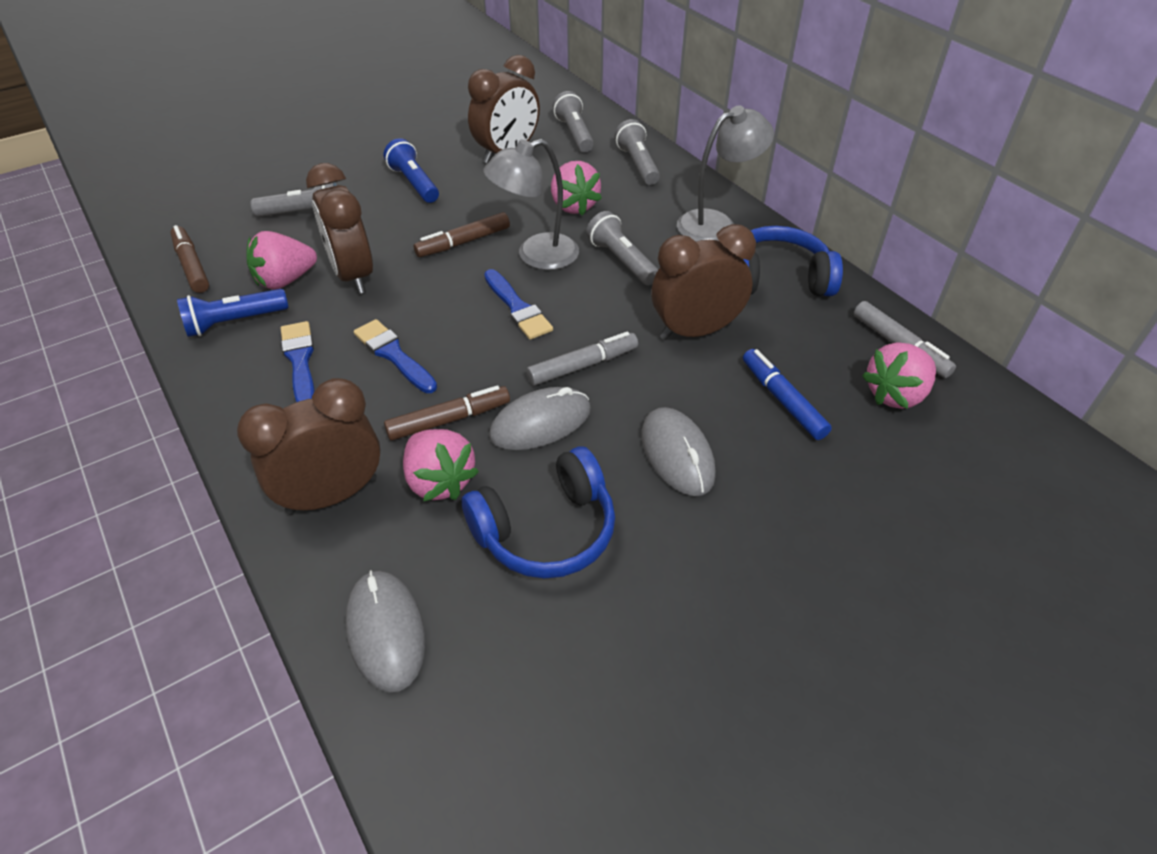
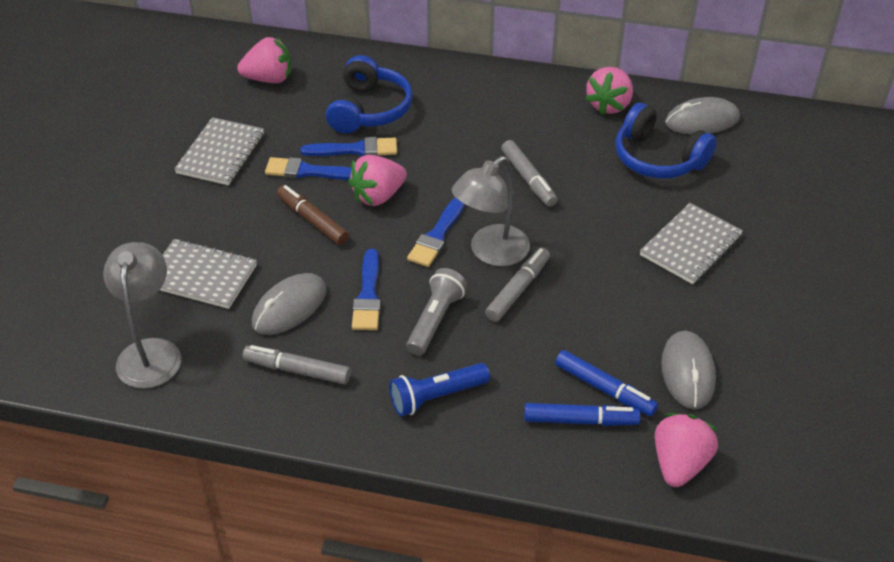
blue brush: [281,321,315,402] [354,319,437,393] [484,269,553,340] = 3 -> [265,157,351,180] [300,137,397,156] [352,249,381,330] [407,197,465,267] = 4
blue flashlight: [177,289,288,337] [384,138,439,203] = 2 -> [389,363,490,416] = 1
blue marker: [743,349,832,440] = 1 -> [524,403,640,426] [555,350,658,417] = 2
brown clock: [237,378,380,515] [306,163,373,294] [468,55,540,163] [651,224,756,340] = 4 -> none = 0
brown marker: [171,225,209,293] [384,385,510,441] [413,212,510,257] = 3 -> [277,185,349,245] = 1
grey flashlight: [251,182,338,217] [553,91,594,152] [586,211,658,285] [615,119,660,185] = 4 -> [406,268,467,355] = 1
grey marker: [526,332,638,386] [854,301,956,378] = 2 -> [243,345,351,385] [485,248,550,322] [501,140,558,207] = 3
grey notebook: none = 0 -> [160,239,257,309] [174,117,264,185] [640,203,743,284] = 3

